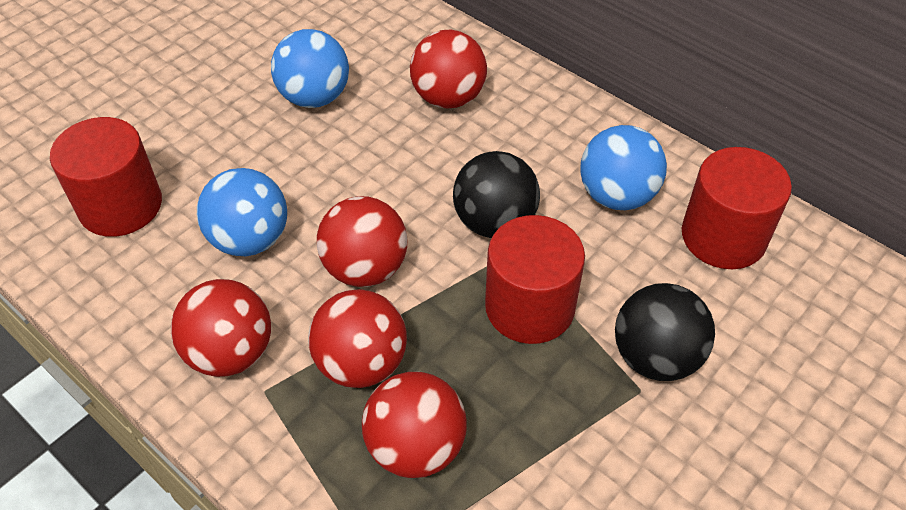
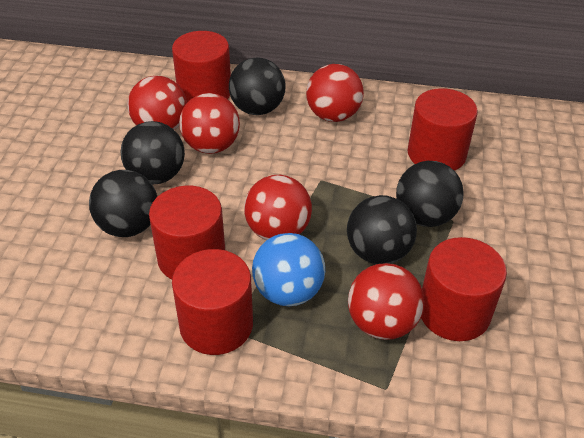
black ball: [453,151,540,238] [615,283,715,381] = 2 -> [89,170,157,237] [120,121,185,184] [229,57,286,115] [347,195,417,264] [396,161,464,227] = 5
blue ball: [197,168,287,256] [271,29,349,108] [580,125,667,210] = 3 -> [252,233,325,306] = 1
red cylinder: [50,117,162,237] [485,215,585,344] [682,147,792,269] = 3 -> [149,186,225,280] [172,31,231,102] [172,249,253,355] [407,88,478,171] [421,237,507,341] = 5

